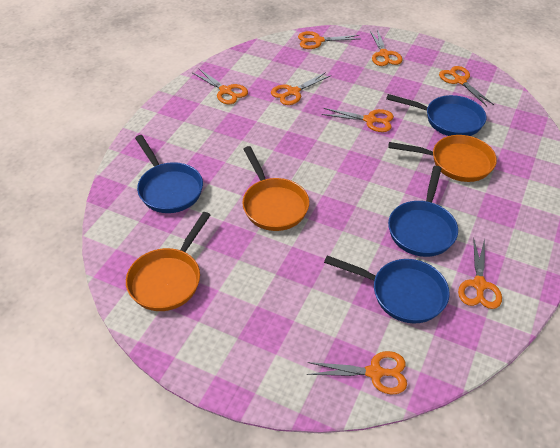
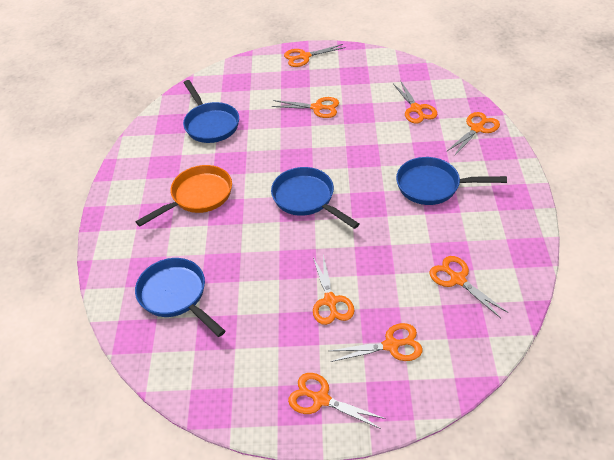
orange pan: [126,212,210,311] [242,146,309,231] [388,135,497,182] = 3 -> [136,165,232,226] = 1

